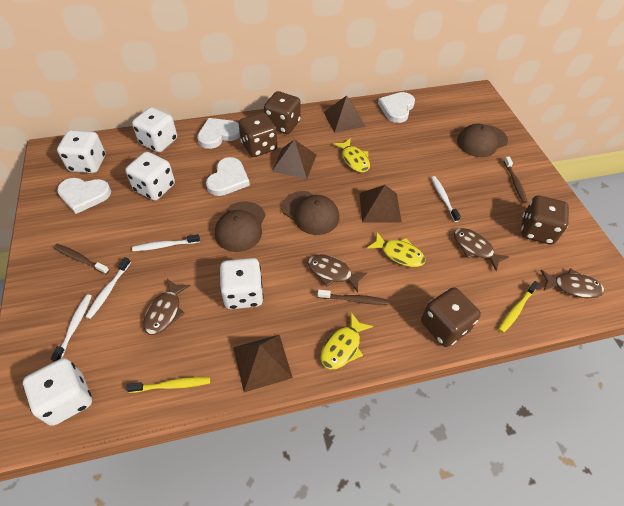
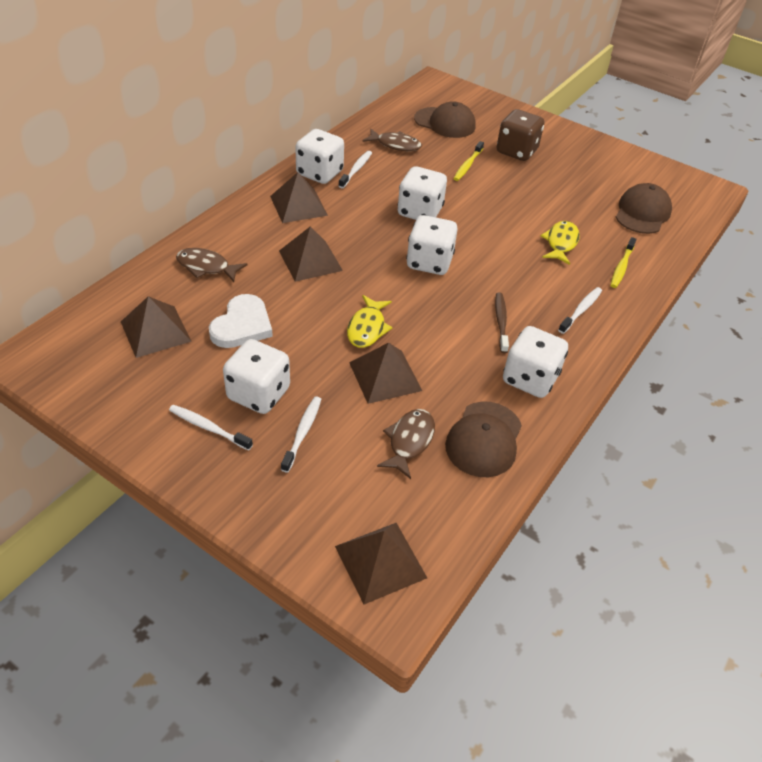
brown dice: [239,112,277,157] [264,91,301,134] [421,287,481,347] [521,195,569,245] = 4 -> [497,109,544,161] = 1
brown fish: [143,279,191,335] [308,255,367,292] [454,228,509,271] [540,268,604,298] = 4 -> [176,248,248,282] [362,129,422,151] [377,409,435,479] = 3
brown pyramid: [233,335,293,392] [272,139,316,179] [324,96,366,133] [359,185,402,223] = 4 -> [121,296,192,358] [270,172,328,223] [279,226,343,282] [335,523,427,605] [349,342,422,404] = 5
brown toothbrush: [54,244,109,274] [318,290,388,305] [504,157,527,203] = 3 -> [495,292,509,353] = 1
white heart: [57,178,111,214] [197,118,240,149] [206,157,250,196] [378,92,415,123] = 4 -> [209,294,273,348] = 1
yellow fish: [321,313,373,370] [333,138,370,173] [367,232,426,267] = 3 -> [347,295,393,348] [540,221,580,265] = 2

